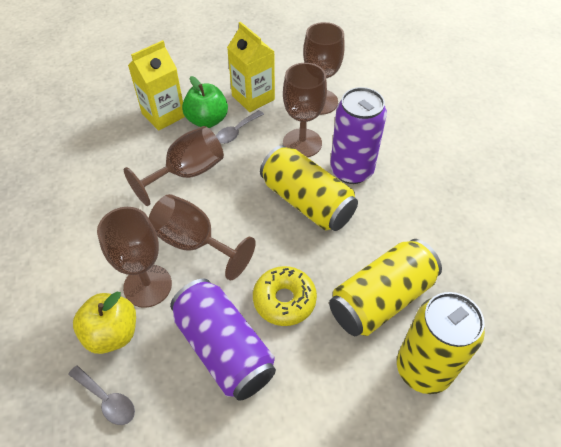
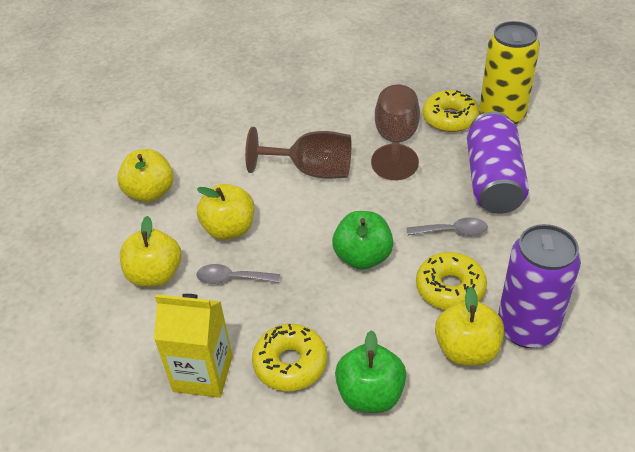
brown goblet: [97,207,172,308] [124,126,224,206] [149,194,256,281] [283,63,327,157] [303,22,345,115] = 5 -> [245,127,351,179] [371,84,420,180] = 2
green apple: [182,76,228,128] = 1 -> [332,211,394,270] [335,330,407,413] = 2
yellow apple: [73,292,136,354] = 1 -> [117,149,174,202] [120,216,181,287] [197,184,254,240] [435,287,504,366] = 4
yellow can: [260,145,358,231] [329,239,442,336] [397,292,485,394] = 3 -> [480,21,540,124] = 1
yellow carton: [128,40,185,131] [227,22,275,112] = 2 -> [154,294,233,398] = 1
yellow donut: [253,266,317,326] = 1 -> [252,324,327,391] [416,252,487,310] [423,90,480,132] = 3

